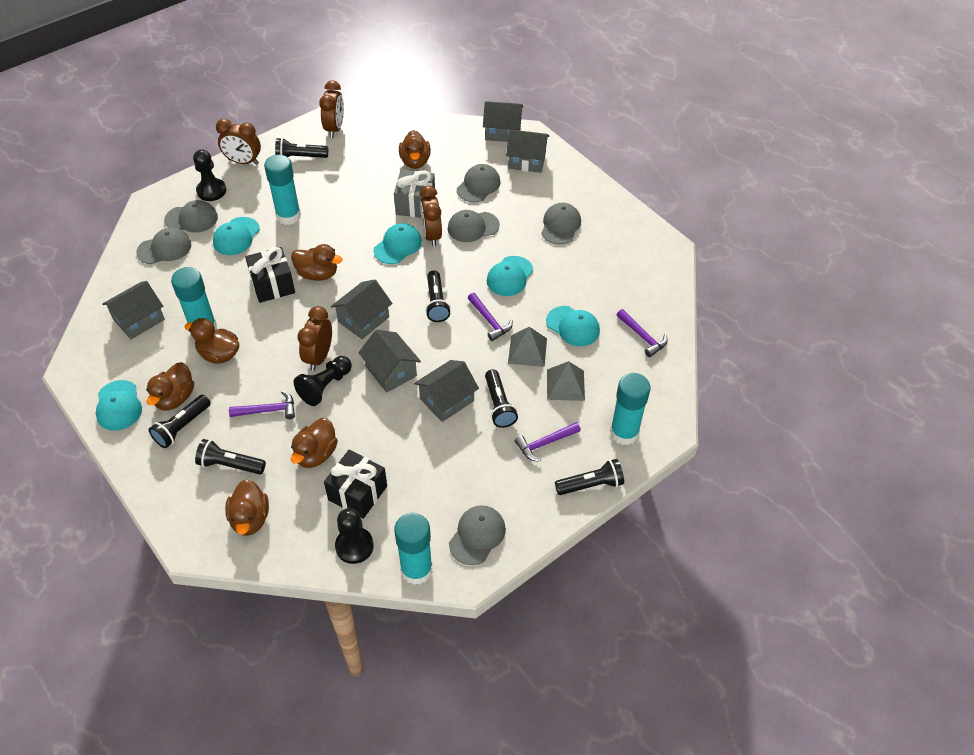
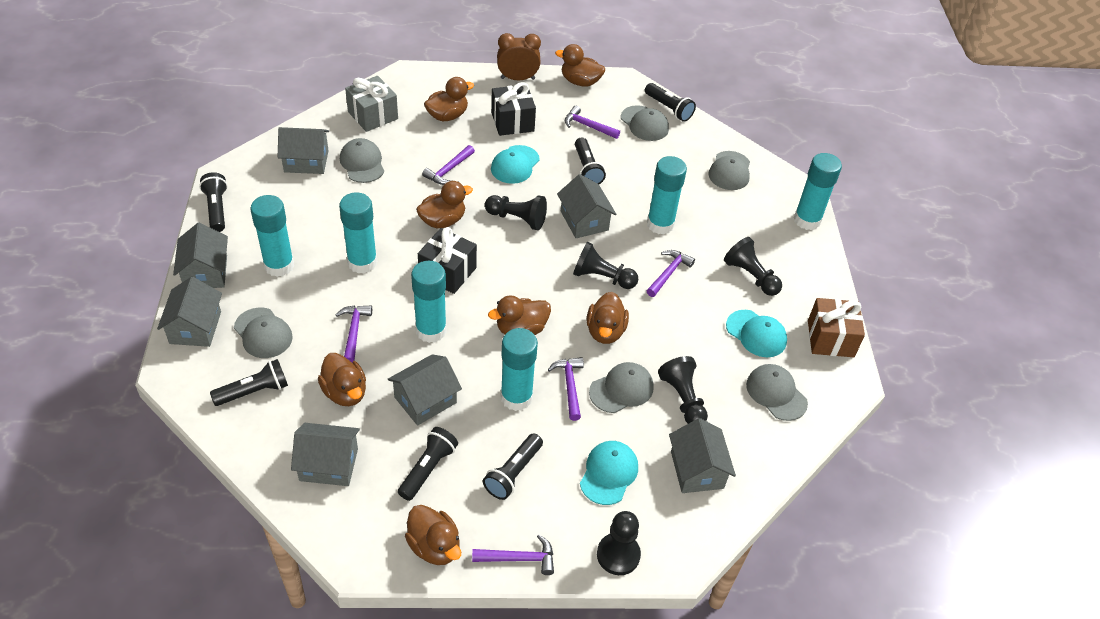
black pawn: [193,149,226,201] [294,356,352,406] [335,508,374,564] = 3 -> [485,195,547,230] [573,242,638,289] [597,511,641,575] [658,356,708,424] [724,237,782,296] = 5
brown clock: [216,119,261,165] [298,306,332,371] [319,80,344,138] [420,186,442,247] = 4 -> [497,33,541,80] = 1
brown duck: [146,362,194,411] [185,318,239,364] [225,479,269,536] [291,244,343,281] [291,418,338,468] [399,130,431,169] = 6 -> [318,353,366,406] [405,505,461,565] [416,181,473,228] [424,77,474,121] [488,295,551,335] [555,44,605,86] [587,292,629,344] = 7
brown gift: none = 0 -> [808,298,865,357] = 1
grey house: [102,281,165,339] [331,279,392,339] [358,330,421,392] [414,360,479,422] [483,101,523,142] [506,129,549,173] = 6 -> [157,277,222,347] [173,223,228,288] [278,127,329,174] [291,423,360,486] [388,354,462,426] [557,174,616,238] [669,418,736,493] = 7
grey pyramid: [508,327,547,367] [547,361,585,401] = 2 -> none = 0
purple hammer: [229,391,295,419] [468,293,513,341] [514,422,581,462] [617,309,668,357] = 4 -> [335,306,372,362] [422,145,475,185] [472,535,554,575] [548,357,584,421] [565,106,620,139] [647,250,695,297] = 6
turquoise cap: [96,380,142,431] [213,217,260,255] [374,223,422,264] [487,256,533,296] [546,306,600,346] = 5 -> [491,145,540,184] [580,441,638,505] [726,310,787,357] = 3
turquoise glue stick: [171,267,217,330] [264,155,301,225] [394,513,432,585] [610,373,651,445] = 4 -> [250,195,294,277] [339,192,377,274] [411,261,447,343] [501,328,538,411] [647,156,687,235] [794,153,842,230] = 6

